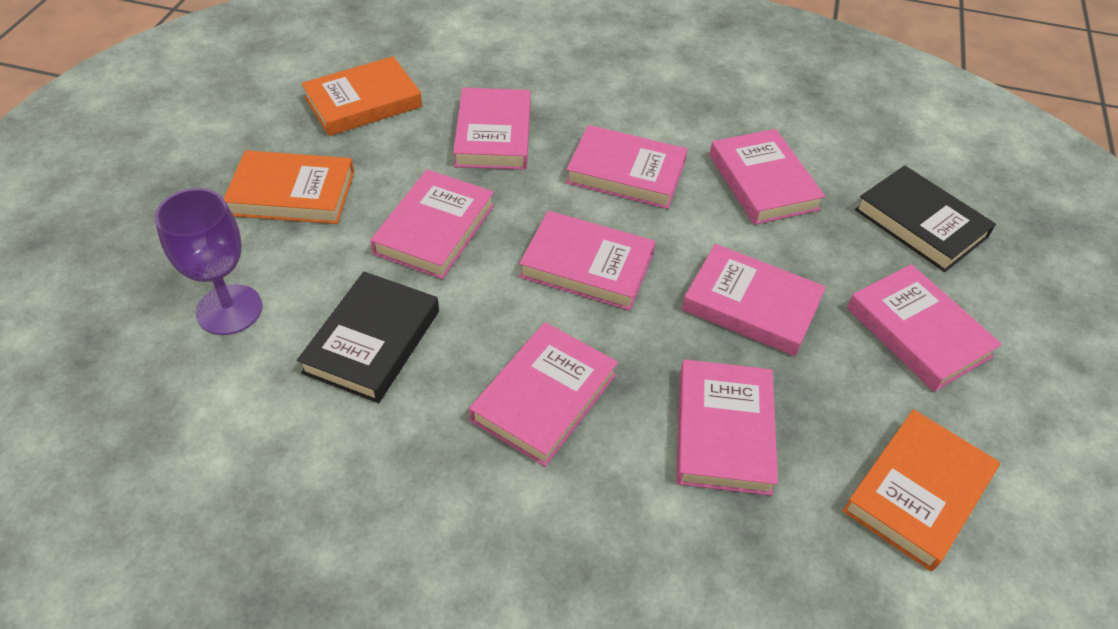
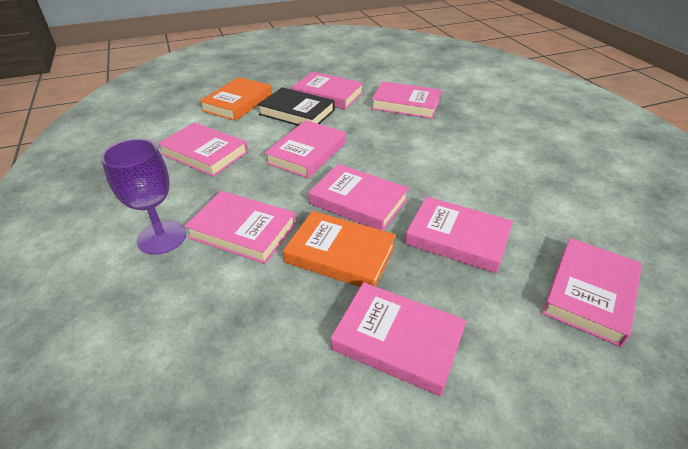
black book: [297,272,439,403] [855,165,996,272] = 2 -> [258,87,335,126] = 1
orange book: [224,150,354,224] [301,56,422,136] [843,409,1000,571] = 3 -> [199,77,272,121] [283,211,396,287] = 2

